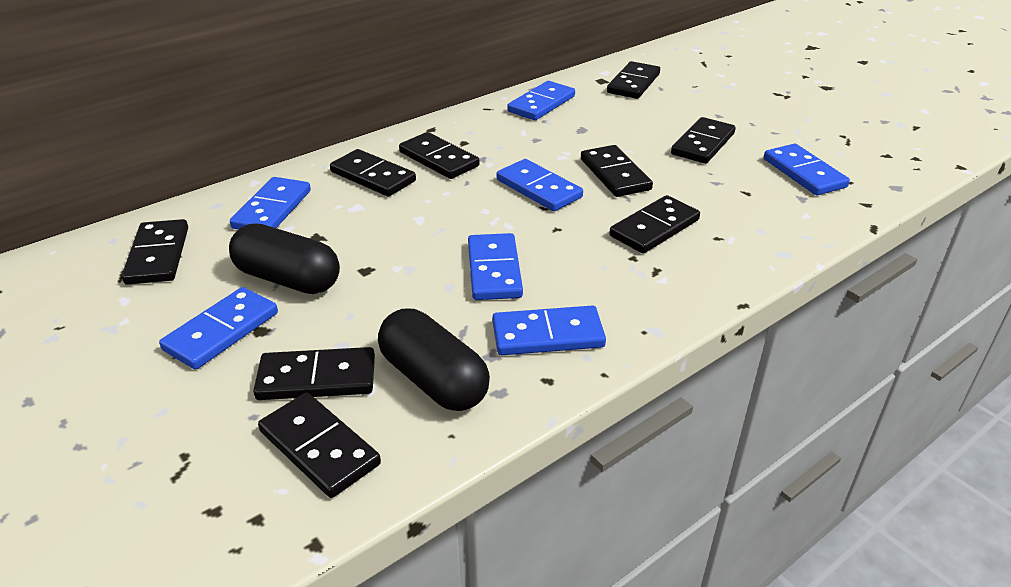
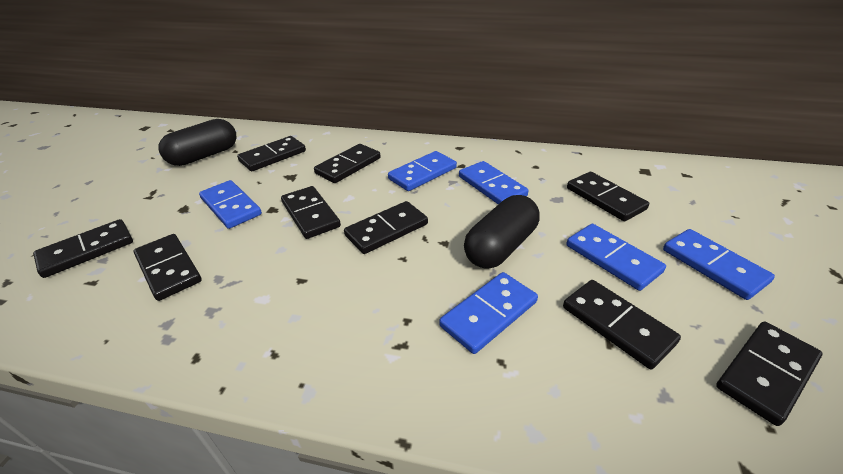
blue domino: [159,287,278,370] [230,177,311,230] [468,233,523,300] [492,305,606,355] [497,159,583,211] [507,81,575,120] [764,144,850,195] = 7 -> [199,180,262,229] [388,151,457,191] [439,272,538,354] [459,161,528,205] [567,224,666,291] [663,229,775,300] = 6

